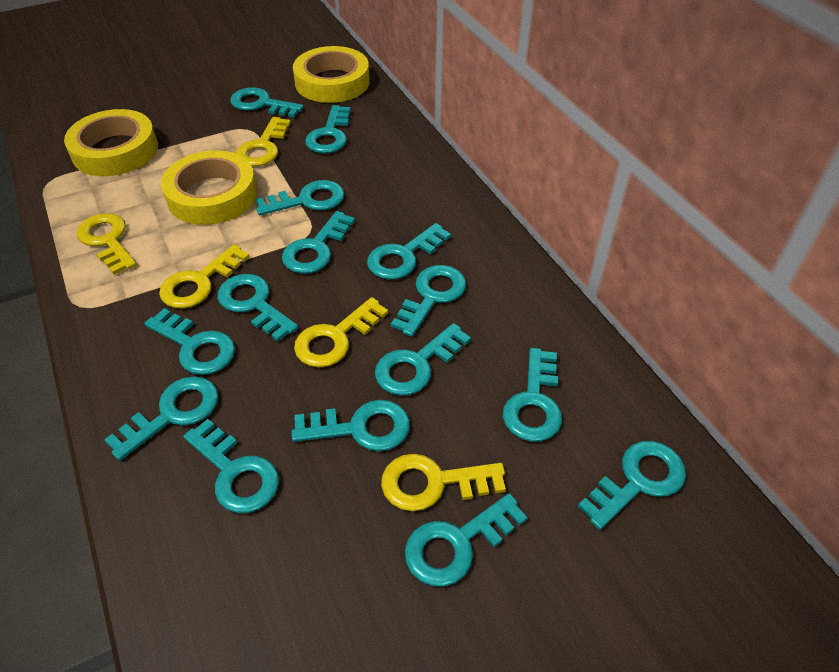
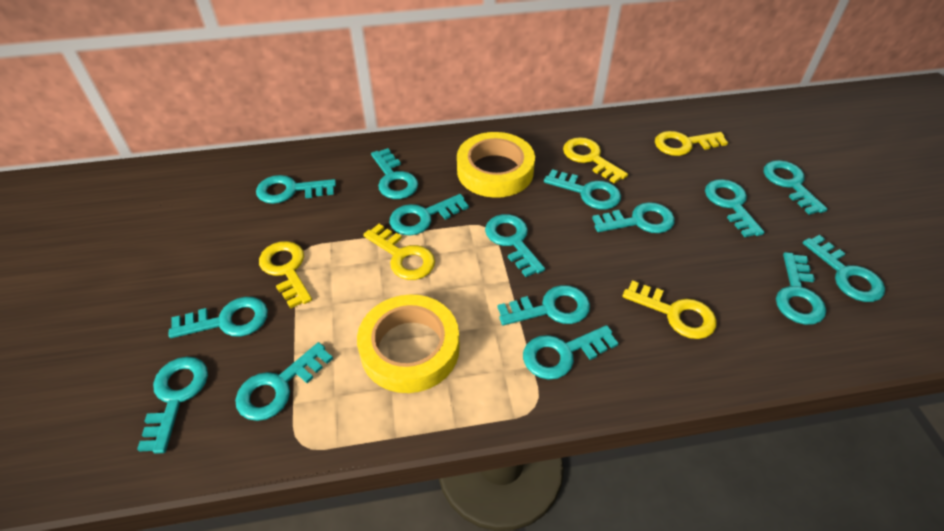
yellow tape: [64,109,158,176] [161,150,257,225] [293,46,370,103] = 3 -> [357,294,460,393] [457,132,535,198] = 2

